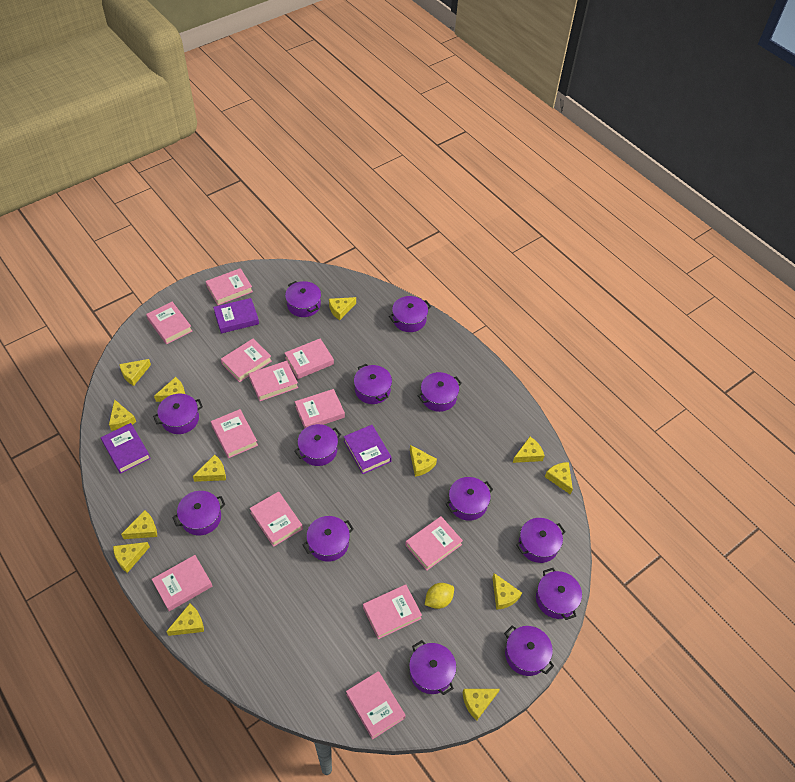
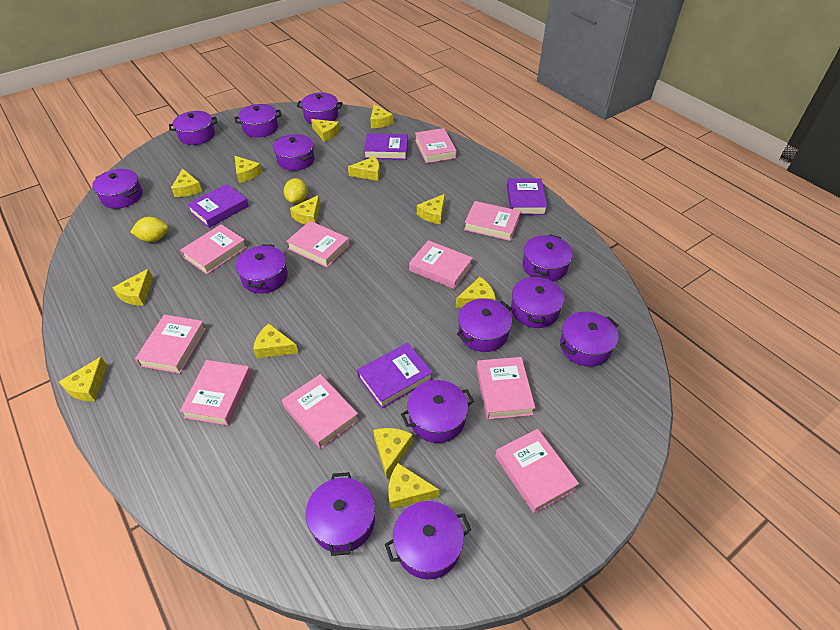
pink book: [146,302,192,344] [152,555,212,611] [206,268,253,305] [211,409,258,458] [221,338,272,382] [249,361,298,401] [249,491,303,547] [285,338,334,379] [295,389,345,428] [346,671,406,740] [363,584,422,639] [405,516,463,570] = 12 -> [135,314,206,374] [180,360,251,425] [181,224,247,274] [282,374,359,449] [286,221,350,267] [409,240,473,289] [415,128,457,163] [464,201,520,241] [476,357,535,419] [495,429,579,513] = 10
purple book: [101,423,151,474] [213,298,259,333] [344,425,392,474] = 3 -> [187,184,249,228] [357,343,433,409] [364,133,408,160] [507,178,547,215] = 4
yellow lemon: [425,583,454,609] = 1 -> [131,217,168,242] [284,178,308,204] = 2

